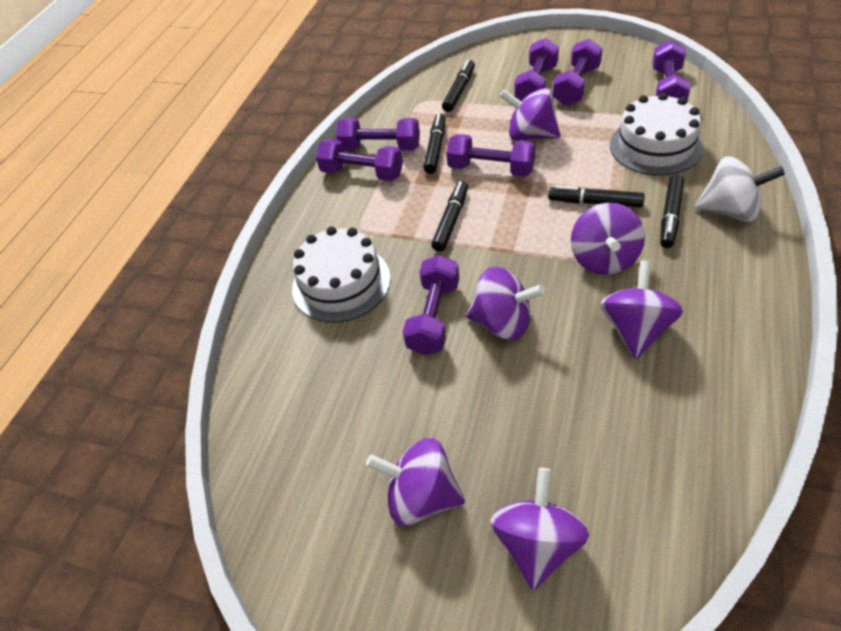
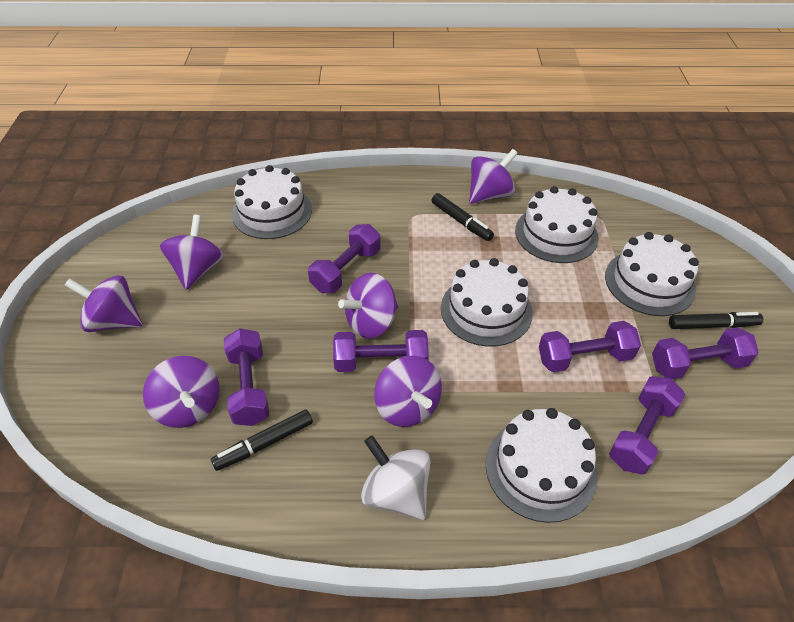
black marker: [424,113,445,174] [431,181,468,252] [442,60,475,112] [548,185,645,207] [660,174,684,248] = 5 -> [211,409,313,471] [431,193,494,241] [669,312,763,329] = 3
purple dumbbell: [316,139,403,181] [336,118,420,151] [402,255,459,355] [446,134,535,177] [514,38,559,101] [553,38,603,106] [652,40,691,101] = 7 -> [224,328,269,426] [308,224,381,293] [333,330,429,372] [539,321,641,372] [609,376,685,475] [652,327,759,379] = 6
white cake: [292,227,391,322] [610,93,704,175] = 2 -> [232,165,312,239] [441,258,533,347] [486,408,598,523] [515,186,599,263] [605,232,699,316] = 5

